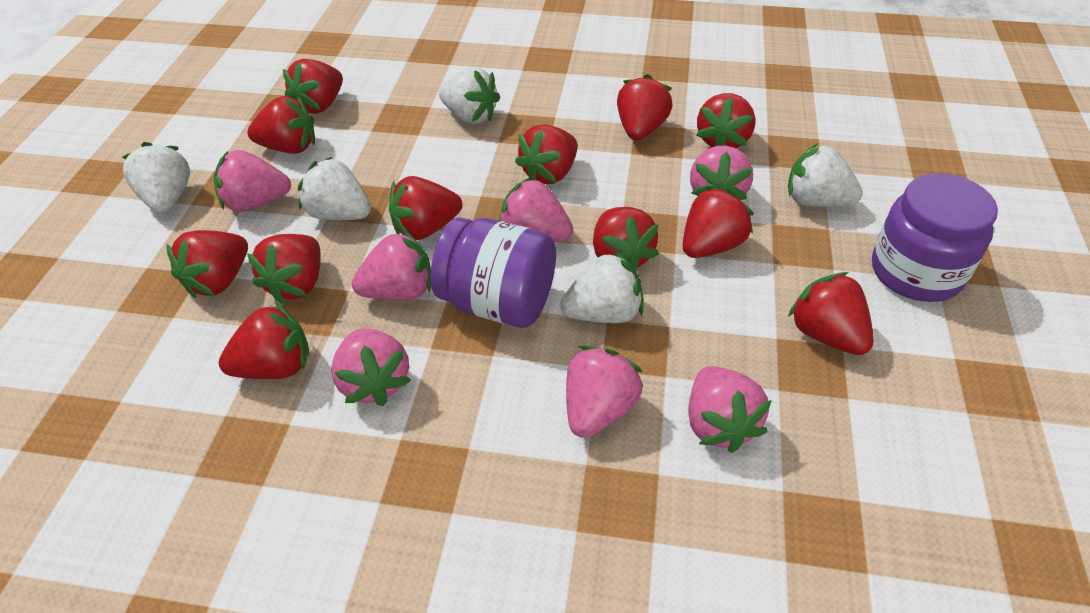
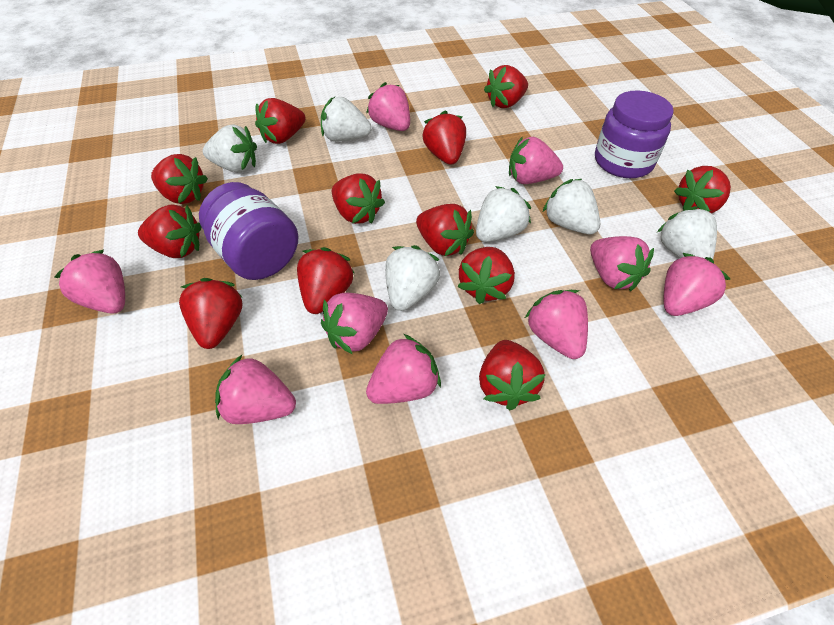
pink strawberry: [214,150,291,212] [331,328,412,406] [352,230,431,300] [499,177,573,242] [566,346,643,438] [688,366,772,453] [690,145,753,200] = 7 -> [54,250,125,314] [215,355,296,424] [321,293,388,355] [366,82,410,131] [366,334,441,404] [509,136,563,184] [525,290,588,359] [590,236,654,291] [664,253,730,316] = 9
white strawberry: [122,142,190,213] [298,157,371,220] [439,67,500,124] [561,251,643,323] [788,143,863,207] = 5 -> [203,124,257,173] [321,97,372,142] [385,245,440,311] [476,186,531,242] [543,179,600,234] [657,206,717,259] = 6

